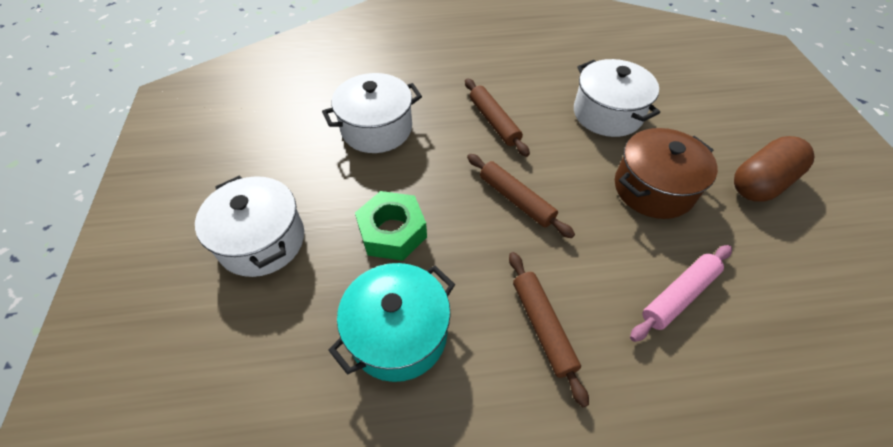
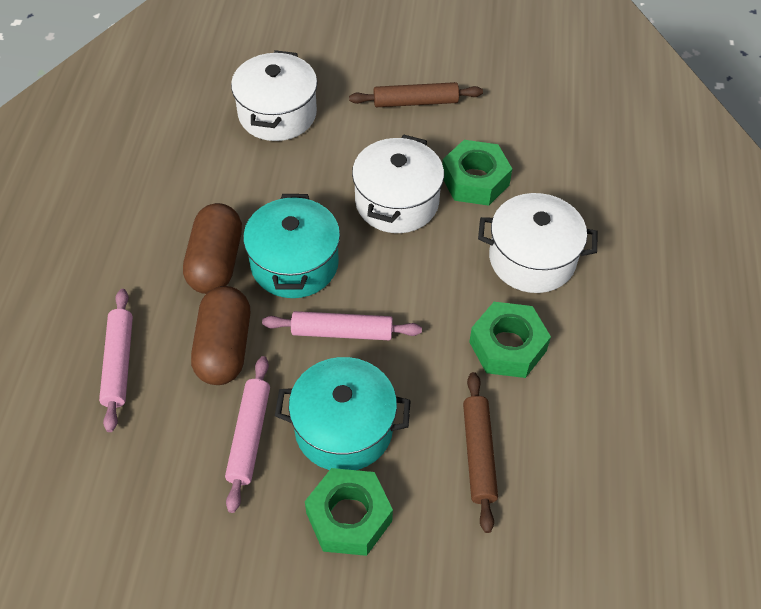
brown capsule: [734,136,815,202] = 1 -> [183,203,242,294] [191,286,250,385] = 2
brown pot: [615,128,718,219] = 1 -> none = 0
brown rolling pin: [465,78,530,157] [467,154,575,238] [509,252,589,407] = 3 -> [349,82,483,107] [463,372,498,533] = 2
green nut: [355,191,427,261] = 1 -> [305,468,393,556] [442,140,512,206] [469,302,551,378] = 3
pink rolling pin: [630,245,732,342] = 1 -> [99,289,133,432] [225,356,270,513] [262,311,422,340] = 3
turquoise pot: [328,263,455,382] = 1 -> [243,194,340,298] [275,357,411,470] = 2

